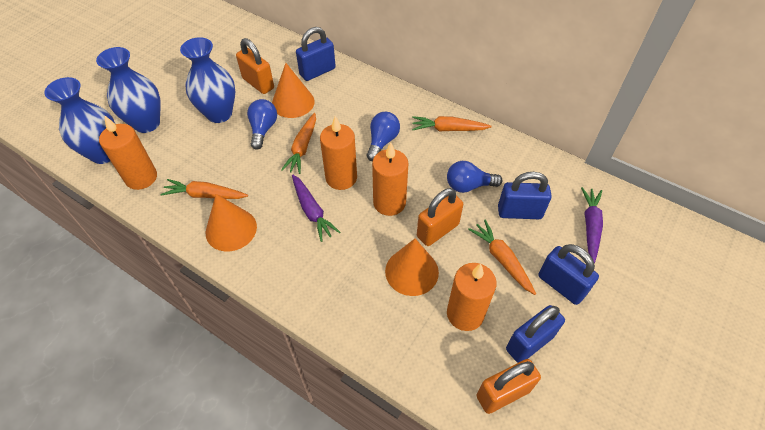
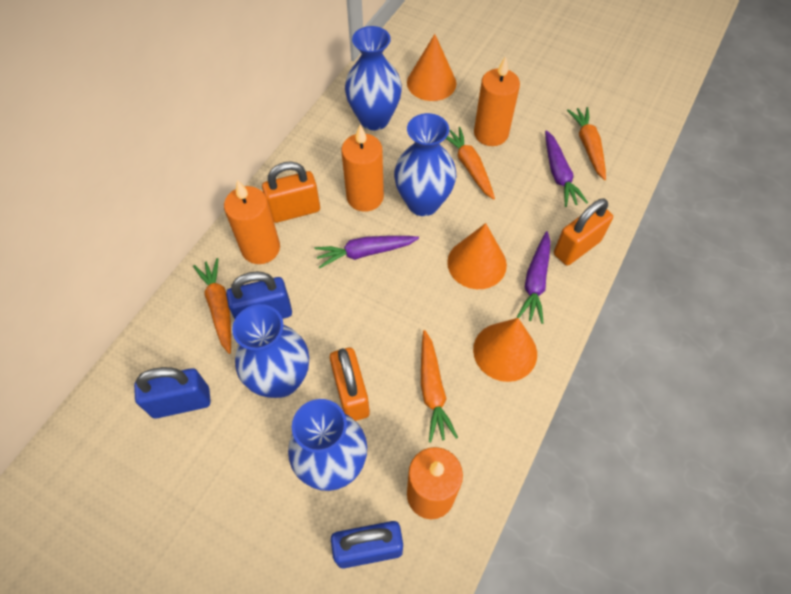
blue light bulb: [247,99,277,150] [366,112,400,161] [447,161,502,193] = 3 -> none = 0
blue padlock: [296,27,336,81] [498,172,552,219] [506,305,565,363] [538,244,599,305] = 4 -> [134,367,211,418] [226,271,292,319] [331,521,403,569] = 3
blue vase: [44,77,115,164] [96,47,161,133] [180,37,235,123] = 3 -> [232,304,309,398] [288,399,367,491] [345,26,402,130] [394,113,456,216] = 4
purple carrot: [292,175,340,242] [581,187,603,263] = 2 -> [315,236,419,268] [517,231,551,324] [545,130,588,207] = 3

